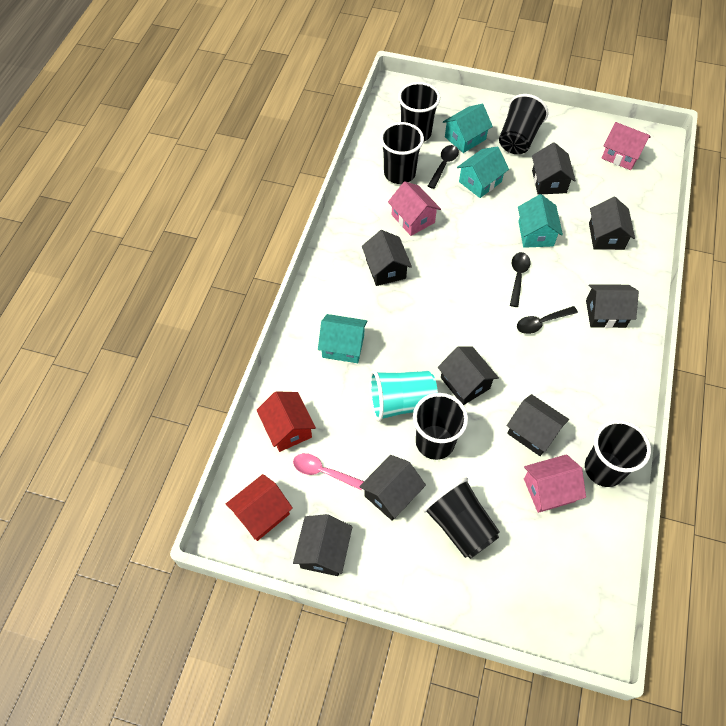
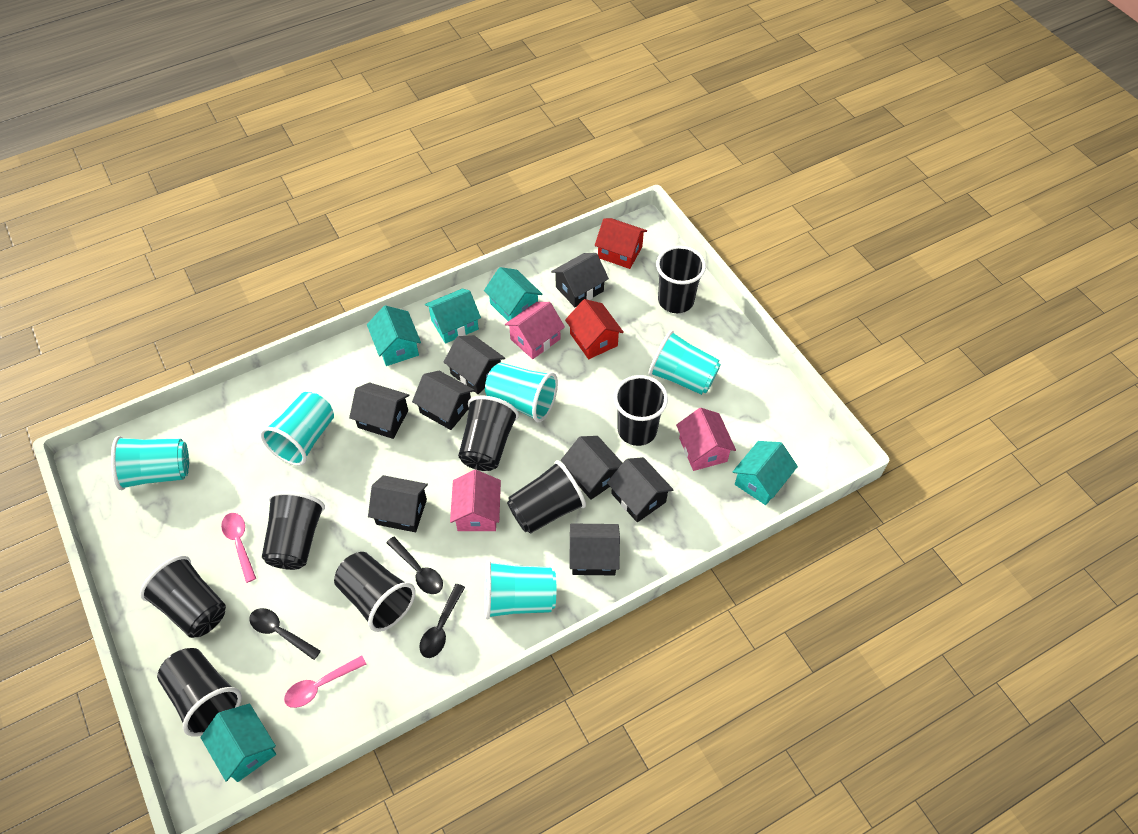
black cup: [380,122,424,184] [398,82,440,141] [413,393,468,460] [423,477,500,559] [499,94,548,154] [585,420,651,487] = 6 -> [140,555,226,638] [157,648,242,737] [262,491,325,570] [334,552,416,632] [458,396,519,471] [507,460,586,534] [614,375,668,446] [656,246,706,313] = 8
pink spoon: [293,453,364,490] = 1 -> [221,513,256,583] [284,655,366,708] = 2
turquoise cup: [369,370,438,421] = 1 -> [111,436,189,490] [260,392,334,466] [485,363,558,422] [485,560,556,619] [648,330,721,395] = 5
turquoise house: [318,314,367,363] [443,104,493,153] [457,146,509,198] [518,194,563,248] = 4 -> [200,704,276,782] [367,305,421,366] [425,289,481,344] [484,267,543,321] [733,441,798,505] = 5

